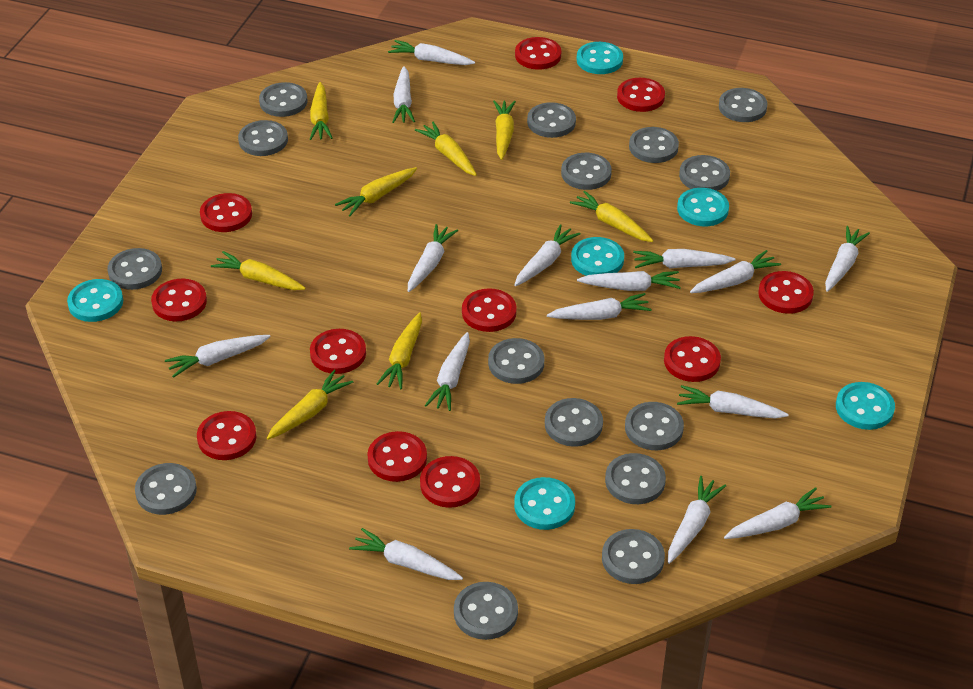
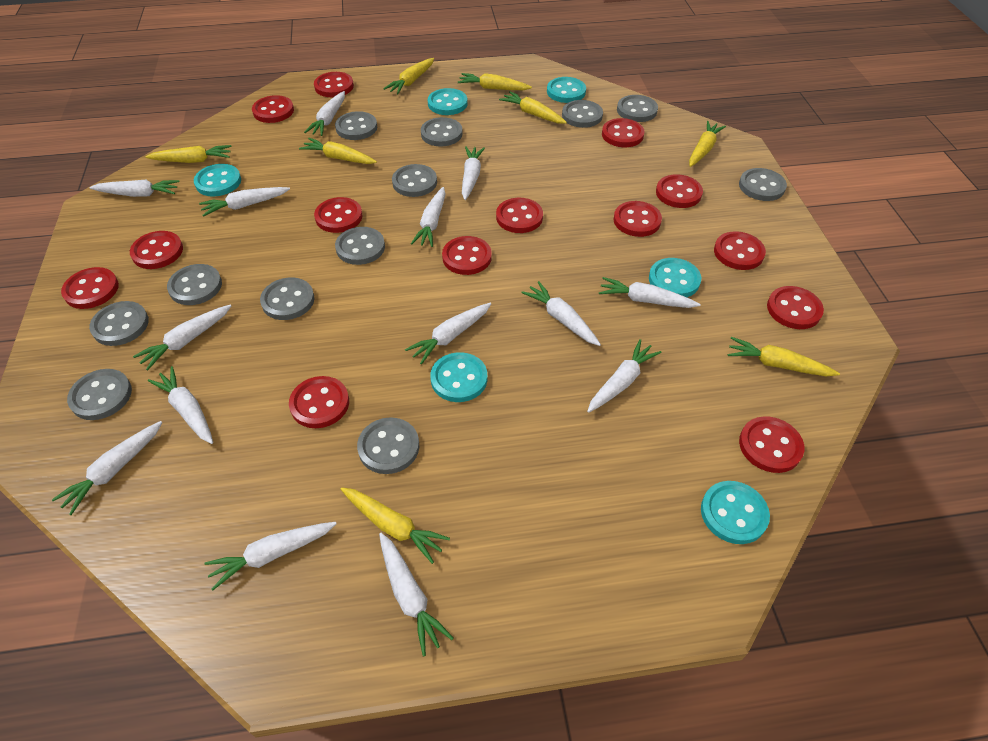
grey button: [107,248,162,290] [135,463,197,515] [238,120,288,156] [259,82,307,117] [454,582,518,640] [488,338,545,384] [527,102,576,138] [545,398,603,447] [561,153,612,190] [602,529,665,584] [605,453,666,504] [625,402,684,450] [629,127,679,163] [679,155,730,191] [719,88,768,122] = 15 -> [67,369,132,420] [89,301,149,346] [167,264,222,305] [260,278,314,320] [335,111,377,140] [335,227,385,265] [357,417,419,474] [392,164,437,197] [421,117,463,147] [562,100,603,128] [617,95,658,122] [739,168,787,201] = 12
red button: [151,279,207,321] [197,411,256,460] [200,193,252,232] [310,329,366,374] [367,431,427,482] [420,456,480,508] [462,288,517,332] [515,37,561,70] [617,78,665,112] [664,336,721,382] [758,271,814,314] = 11 -> [61,267,119,309] [130,231,183,269] [252,95,294,123] [289,376,349,428] [314,72,354,97] [314,197,363,233] [442,236,492,275] [496,198,543,233] [602,118,645,147] [613,201,662,237] [656,174,703,208] [714,231,766,270] [739,416,804,473] [767,286,824,329] = 14
white carrot: [165,335,271,378] [349,528,463,580] [388,40,475,65] [392,66,415,123] [408,224,458,292] [425,332,470,411] [514,224,580,286] [547,293,652,320] [577,271,681,291] [633,249,736,268] [668,476,726,564] [677,385,789,419] [690,250,781,293] [724,487,832,539] [825,226,870,292] = 15 -> [52,421,162,515] [89,180,180,197] [133,305,231,371] [148,366,213,444] [199,187,290,217] [205,522,337,591] [304,91,345,136] [379,533,454,656] [405,303,491,365] [411,187,445,247] [462,146,485,200] [521,281,601,346] [587,339,662,413] [599,277,701,308] = 14

